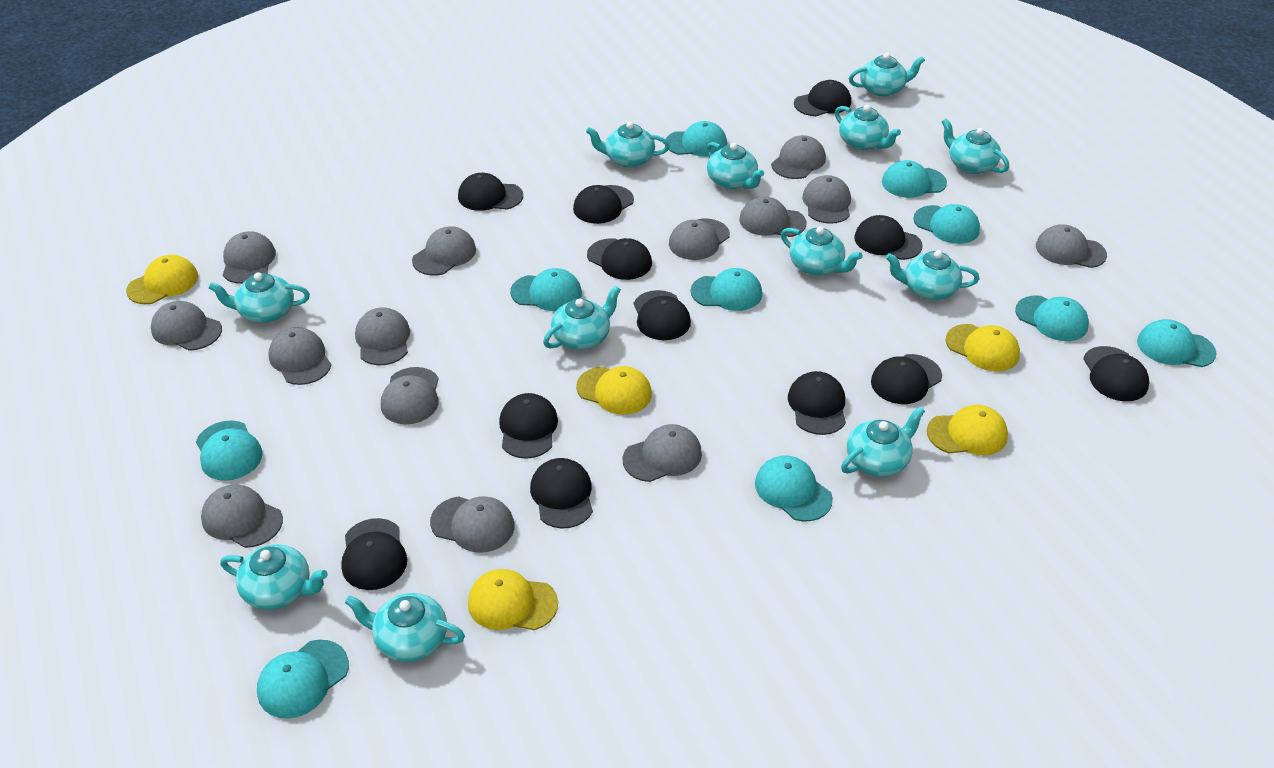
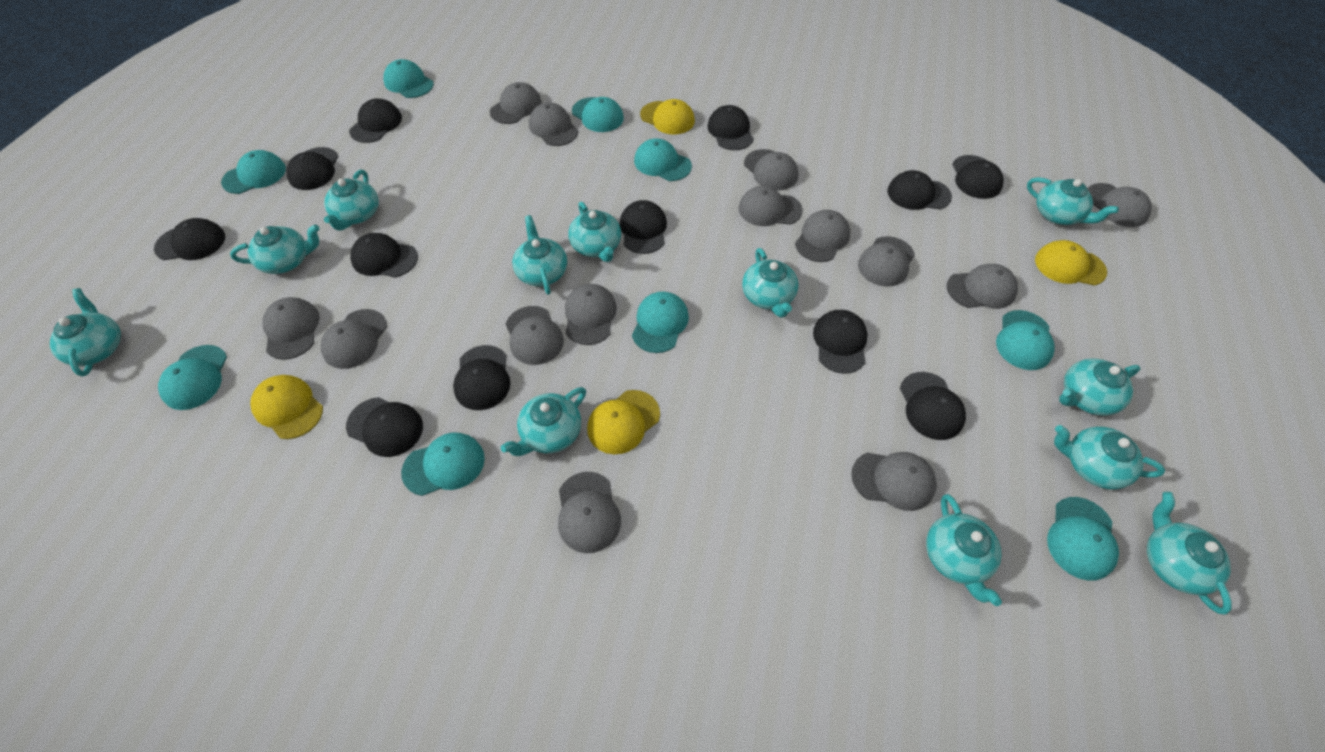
turquoise cap: [196,420,263,481] [257,640,349,719] [510,268,582,311] [666,121,727,157] [691,268,762,311] [755,455,833,522] [882,160,947,198] [913,204,980,244] [1015,295,1089,341] [1137,319,1217,367] = 10 -> [158,345,227,410] [221,150,286,194] [383,59,434,98] [401,433,485,496] [572,97,624,132] [632,292,689,353] [634,138,692,181] [996,310,1055,370] [1047,497,1119,581] = 9
yellow cap: [126,255,198,304] [468,569,558,630] [576,366,652,415] [927,405,1008,455] [946,324,1020,371] = 5 -> [250,375,323,439] [587,390,660,454] [640,99,695,135] [1035,240,1107,286] = 4

